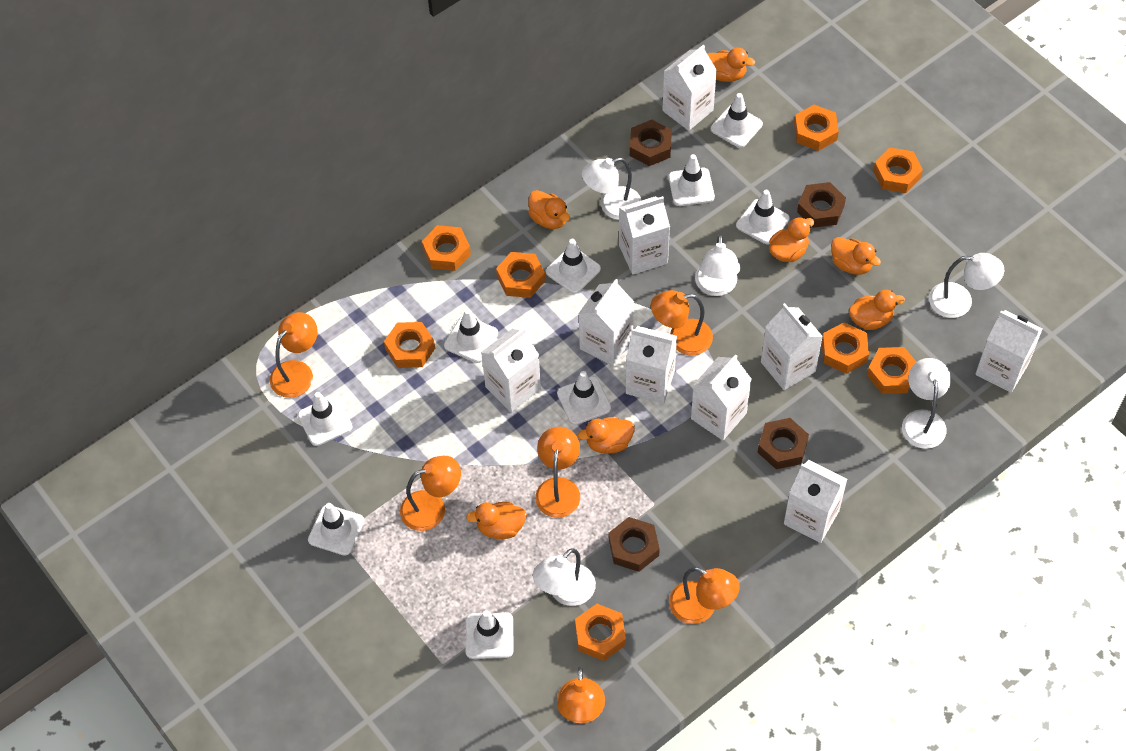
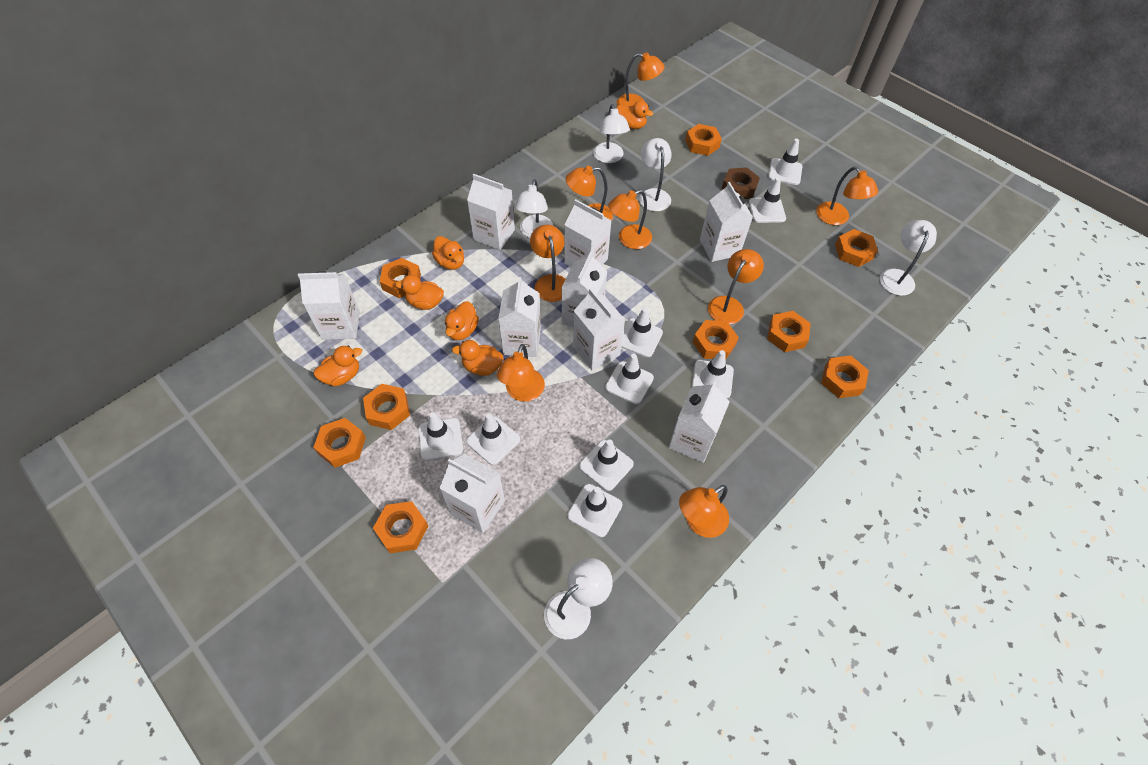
brown nut: [609,517,660,572] [630,120,672,166] [758,418,809,469] [797,182,846,228] = 4 -> [721,167,760,199] = 1
orange duck: [466,502,527,539] [528,190,570,229] [578,417,635,454] [707,48,755,82] [769,217,814,262] [831,237,881,275] [849,290,905,330] = 7 -> [314,346,362,386] [395,275,444,310] [432,236,464,270] [445,301,479,340] [452,340,504,376] [616,101,653,129] = 6
orange lamp: [270,312,317,398] [400,456,461,531] [535,427,580,518] [557,667,605,723] [651,290,713,355] [669,567,740,624] = 6 -> [497,344,545,402] [530,225,565,302] [566,166,613,220] [608,189,652,249] [617,53,665,106] [679,485,729,538] [708,249,764,324] [816,166,878,225] = 8
orange nut: [384,322,435,368] [422,225,471,271] [496,252,545,298] [575,604,626,661] [794,105,839,151] [822,322,869,374] [867,347,916,394] [873,148,923,193] = 8 -> [313,418,366,468] [363,384,410,430] [373,501,428,553] [380,258,421,298] [685,124,722,156] [693,320,739,359] [767,311,811,352] [821,355,869,398] [835,229,878,267] = 9

